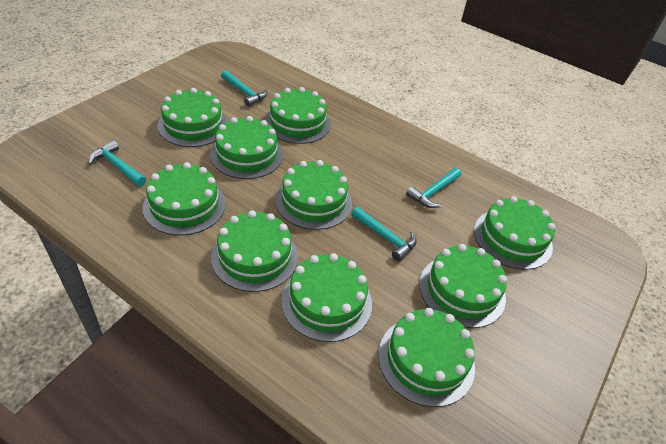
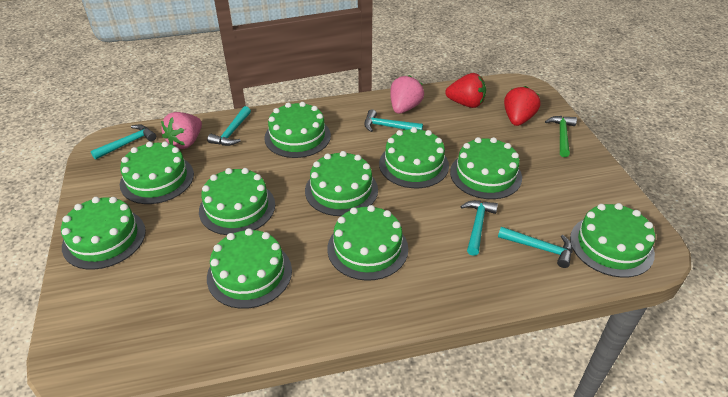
green hammer: none = 0 -> [545,116,577,157] = 1
pink strawberry: none = 0 -> [161,112,202,149] [390,75,424,114] = 2
red strawberry: none = 0 -> [445,73,486,108] [504,86,540,126] = 2
turquoise hammer: [88,140,146,187] [221,70,267,107] [351,207,417,261] [406,168,461,208] = 4 -> [91,124,156,160] [207,106,251,146] [364,109,423,132] [460,200,498,256] [498,227,572,268] = 5

